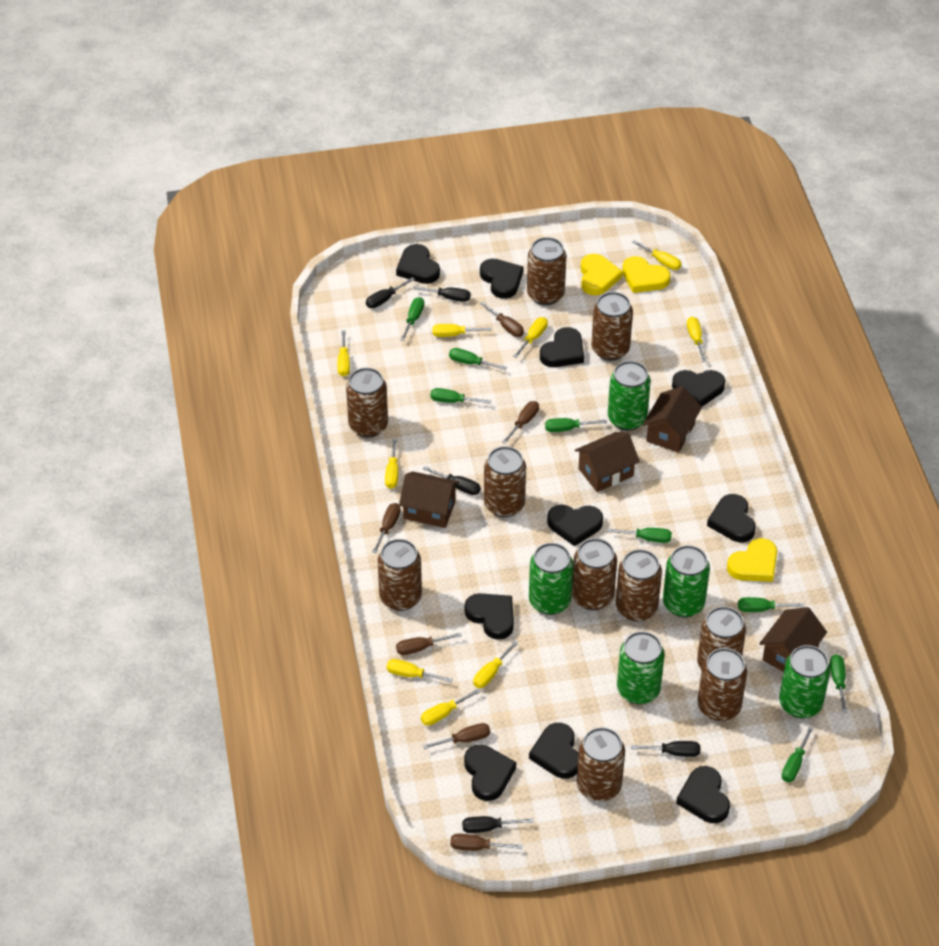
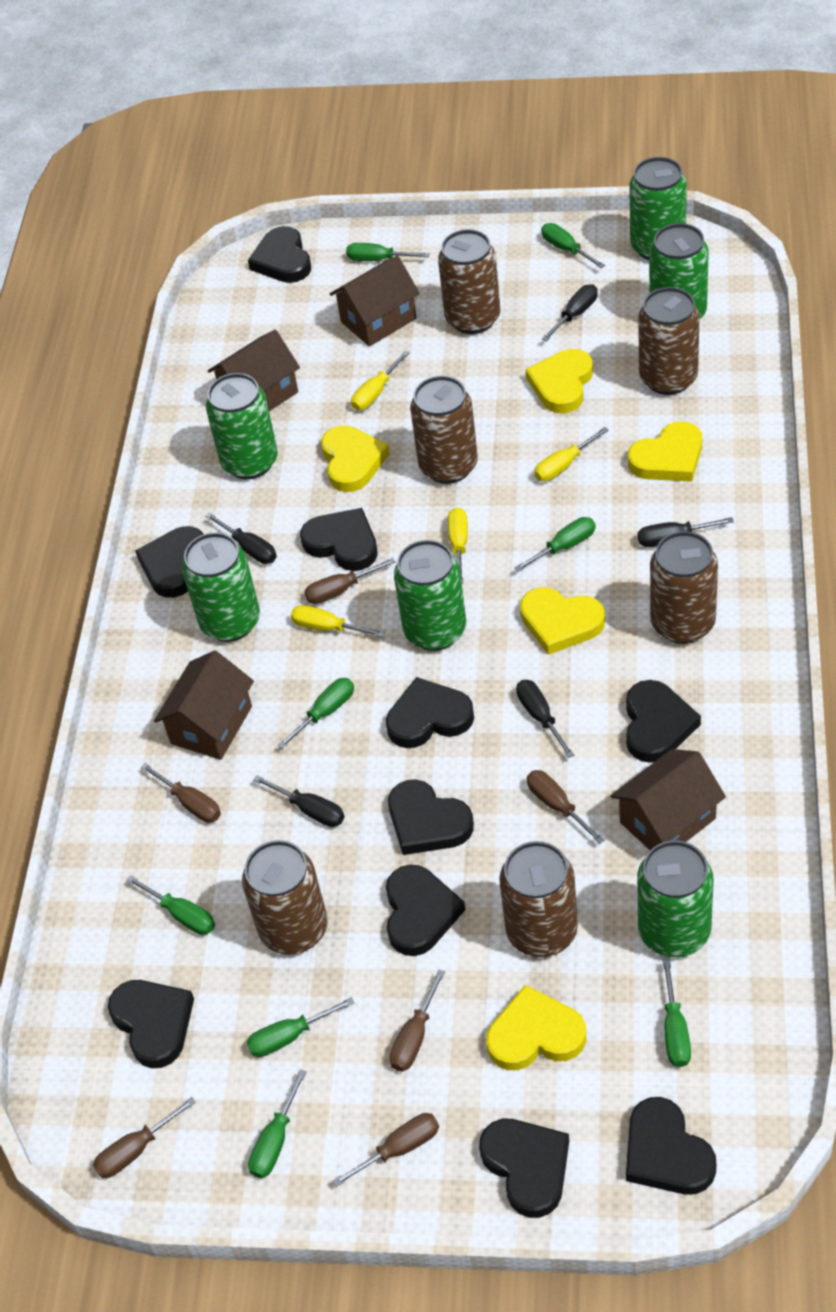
brown can: [346,368,388,438] [378,539,422,611] [484,446,526,517] [527,237,566,305] [572,538,617,610] [577,727,625,801] [591,292,633,361] [616,549,662,622] [697,606,746,670] [698,648,747,721] = 10 -> [242,840,328,955] [410,376,478,484] [438,229,501,334] [499,841,578,957] [638,287,700,395] [650,531,718,644] = 6
green can: [529,543,573,615] [608,361,651,431] [617,631,665,705] [663,545,710,617] [779,645,830,719] = 5 -> [182,533,260,642] [206,373,278,479] [394,540,466,651] [629,157,687,260] [637,841,714,957] [649,223,709,319] = 6
yellow heart: [581,254,623,295] [622,256,671,293] [727,538,777,582] = 3 -> [321,425,390,492] [486,985,586,1070] [520,587,605,655] [525,349,593,413] [628,422,702,482] = 5
yellow screwdriver: [337,330,350,377] [385,439,398,489] [387,659,453,682] [421,688,481,726] [432,324,492,337] [473,640,519,688] [513,317,548,358] [632,240,682,270] [687,317,707,362] = 9 -> [291,605,385,637] [351,351,410,410] [448,508,468,584] [534,427,609,481] = 4

